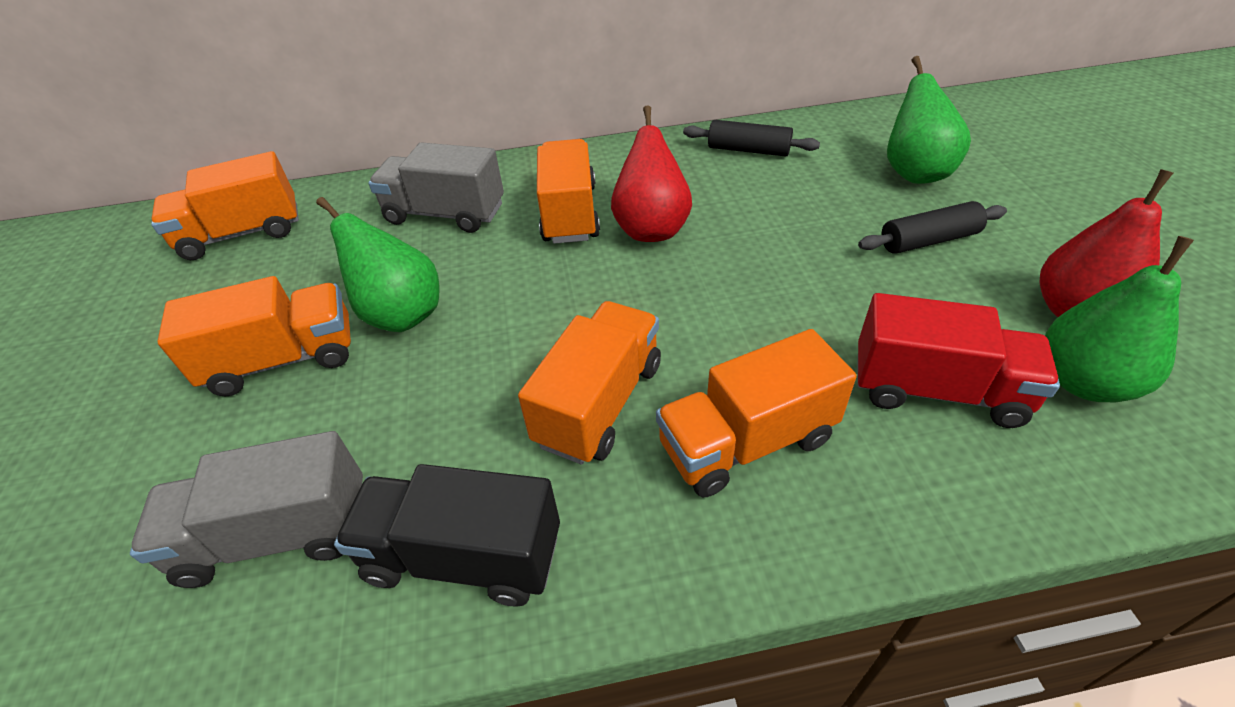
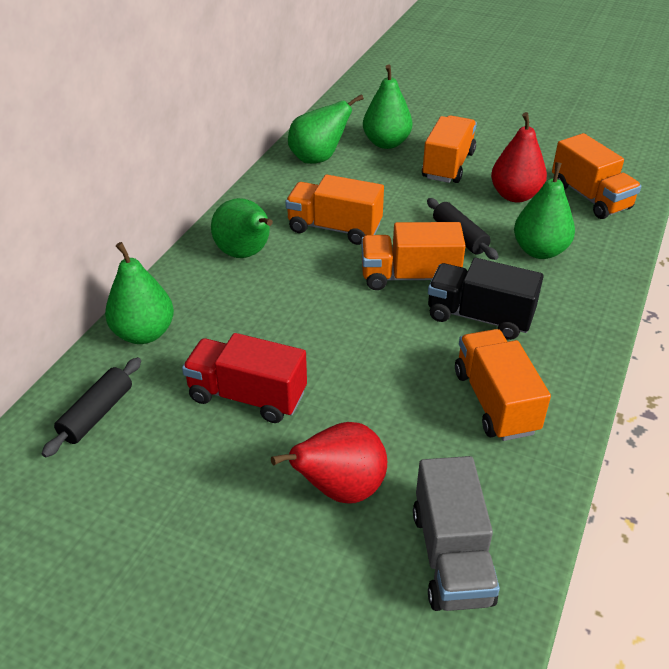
green pear: [316,197,440,332] [887,56,971,184] [1045,236,1194,402] = 3 -> [105,242,174,344] [211,198,273,258] [288,94,364,164] [363,64,412,149] [514,162,575,259] = 5
grey truck: [130,431,363,588] [368,142,504,233] = 2 -> [413,456,500,611] = 1

